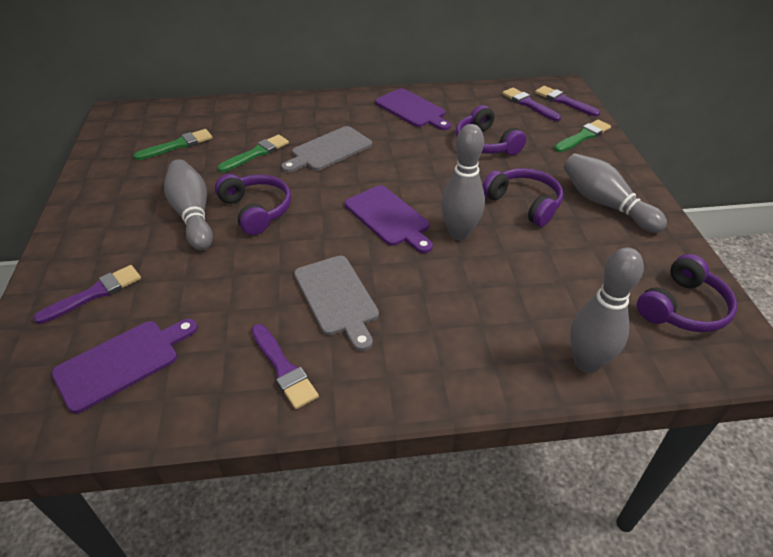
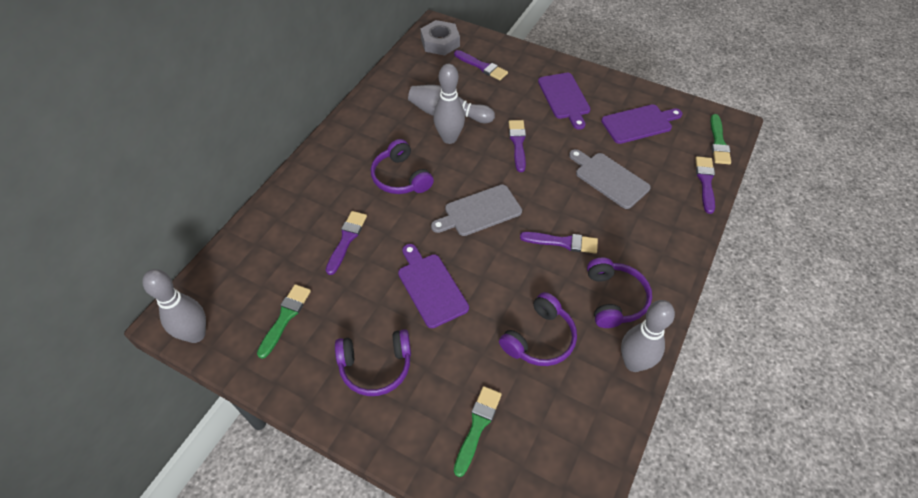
grey nut: none = 0 -> [420,20,460,56] = 1
purple brush: [33,265,141,324] [252,324,319,409] [502,88,561,121] [535,86,600,116] = 4 -> [326,211,367,275] [454,50,508,80] [509,120,526,172] [520,232,598,254] [695,156,715,214] = 5

